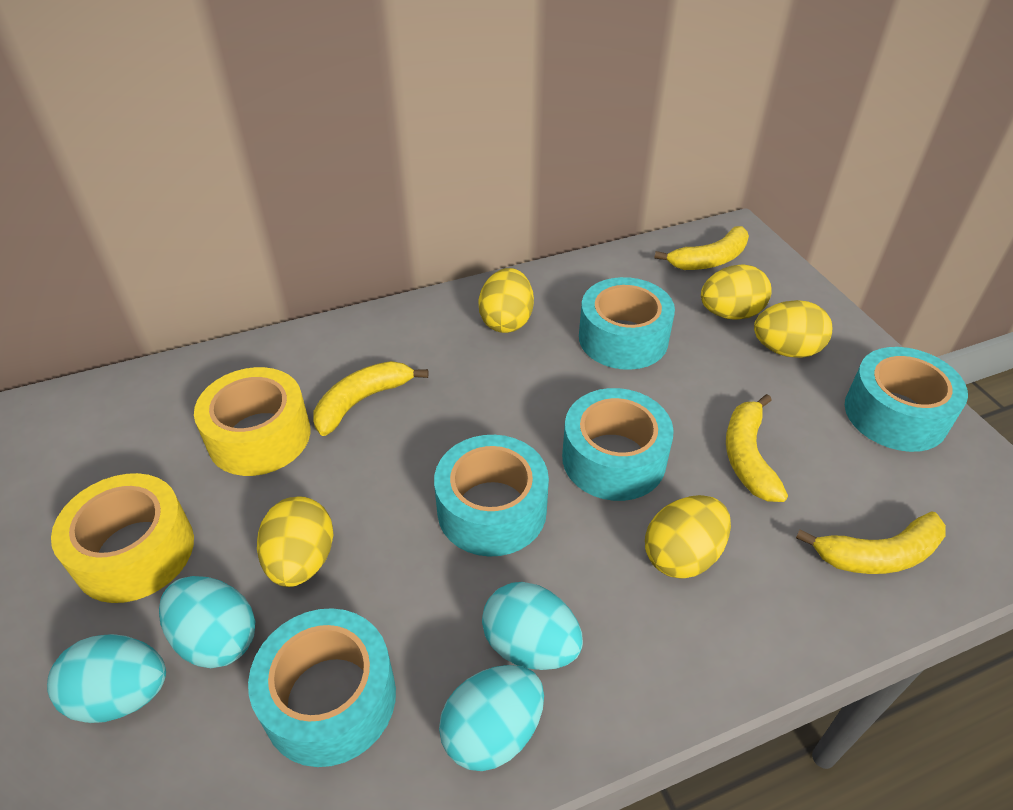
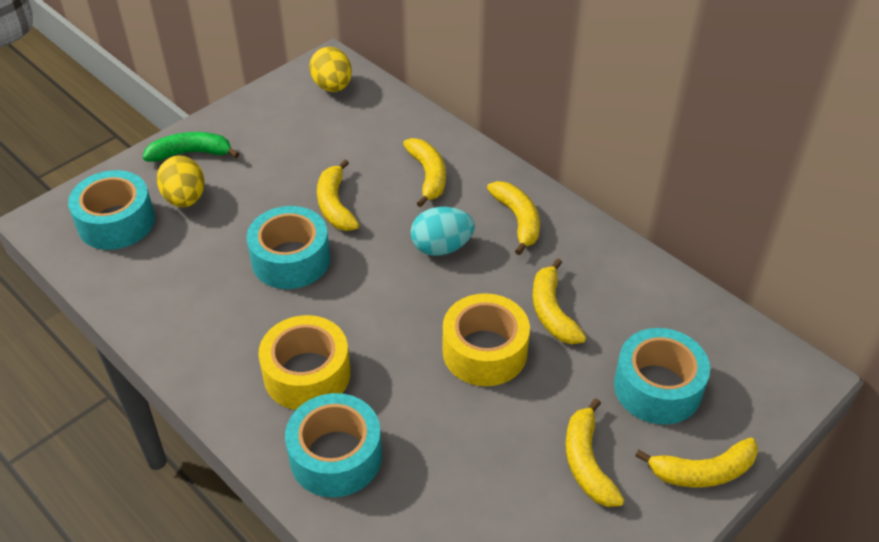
green banana: none = 0 -> [143,132,240,162] = 1
turquoise egg: [47,634,166,723] [159,576,255,668] [439,665,544,771] [482,582,583,670] = 4 -> [411,207,475,256] = 1
turquoise tape: [248,608,396,767] [434,435,549,557] [562,388,674,501] [579,277,675,370] [845,347,968,452] = 5 -> [68,170,155,250] [247,206,330,289] [285,393,382,497] [614,328,710,425] = 4
yellow banana: [313,361,429,436] [654,226,749,270] [726,394,788,502] [796,511,946,574] = 4 -> [317,159,360,231] [403,138,446,207] [487,181,540,255] [532,259,586,344] [565,398,625,507] [635,437,758,487] = 6
yellow egg: [257,496,333,587] [478,268,534,333] [645,495,731,579] [701,264,772,320] [754,300,832,358] = 5 -> [157,156,205,207] [309,47,352,92] = 2

